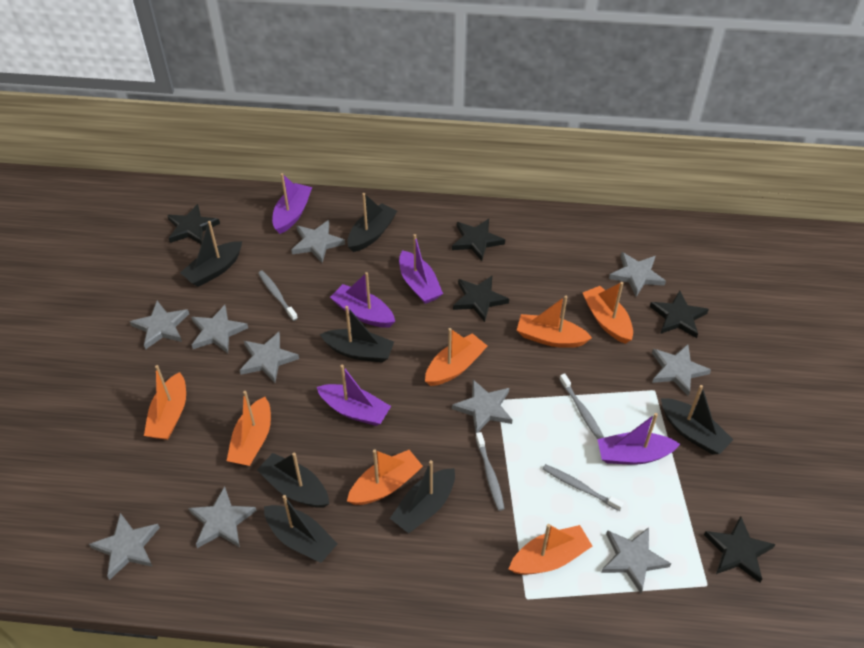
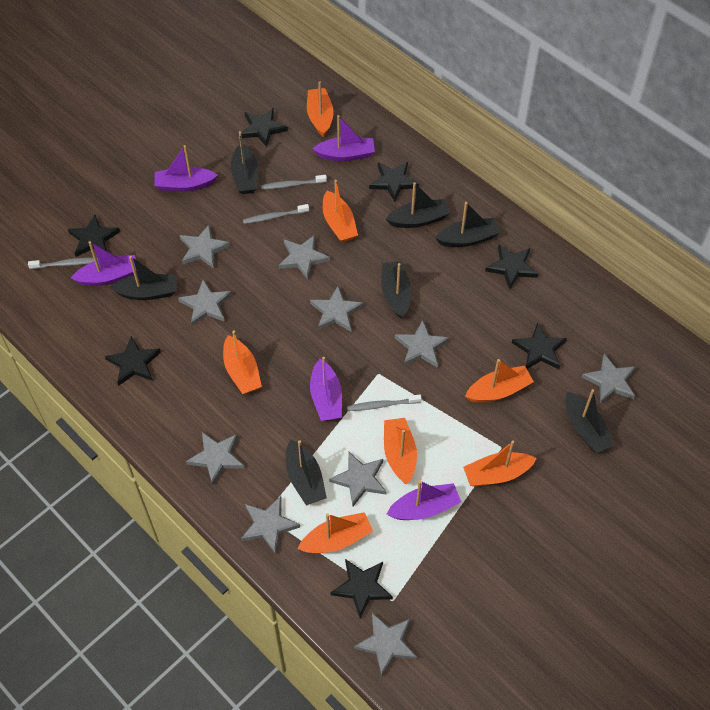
black star: [167,204,220,244] [452,219,505,261] [453,276,509,322] [650,290,709,338] [704,516,776,583] = 5 -> [68,215,120,257] [105,336,161,386] [241,108,288,147] [331,559,393,618] [369,162,419,202] [485,244,538,289] [512,322,567,369] = 7

